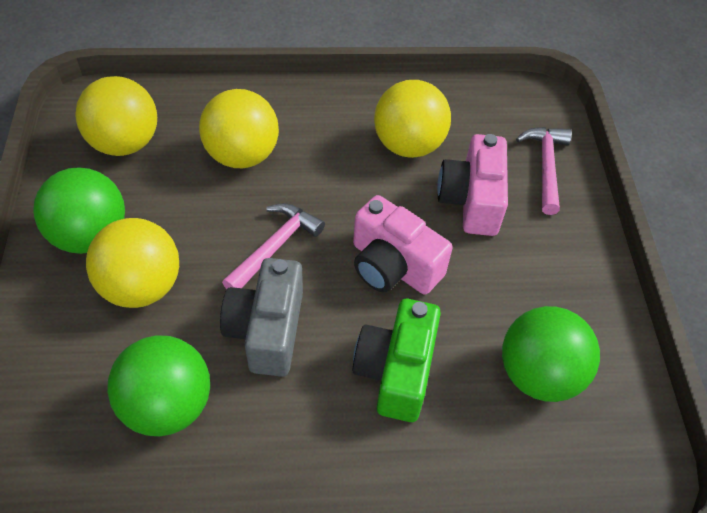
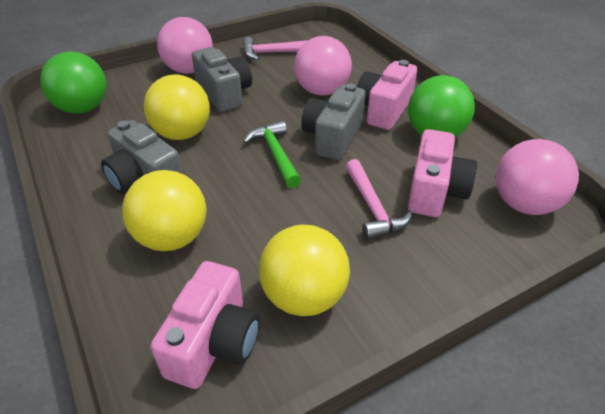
green ball: [33,167,125,254] [107,336,210,436] [502,306,600,402] = 3 -> [40,51,106,114] [408,75,475,137] = 2
green camera: [352,299,441,422] = 1 -> none = 0
green hammer: none = 0 -> [243,121,301,188] = 1
grey camera: [220,258,303,377] = 1 -> [101,120,183,194] [192,47,252,112] [301,83,366,160] = 3
pink ball: none = 0 -> [157,17,213,74] [294,36,352,96] [496,139,579,215] = 3
pink camera: [353,195,453,294] [437,134,508,236] = 2 -> [151,261,260,389] [357,60,417,130] [408,129,477,217] = 3
yellow ball: [75,76,157,156] [86,218,179,308] [199,89,279,168] [374,80,451,158] = 4 -> [122,170,207,251] [144,74,210,140] [259,225,350,316] = 3

